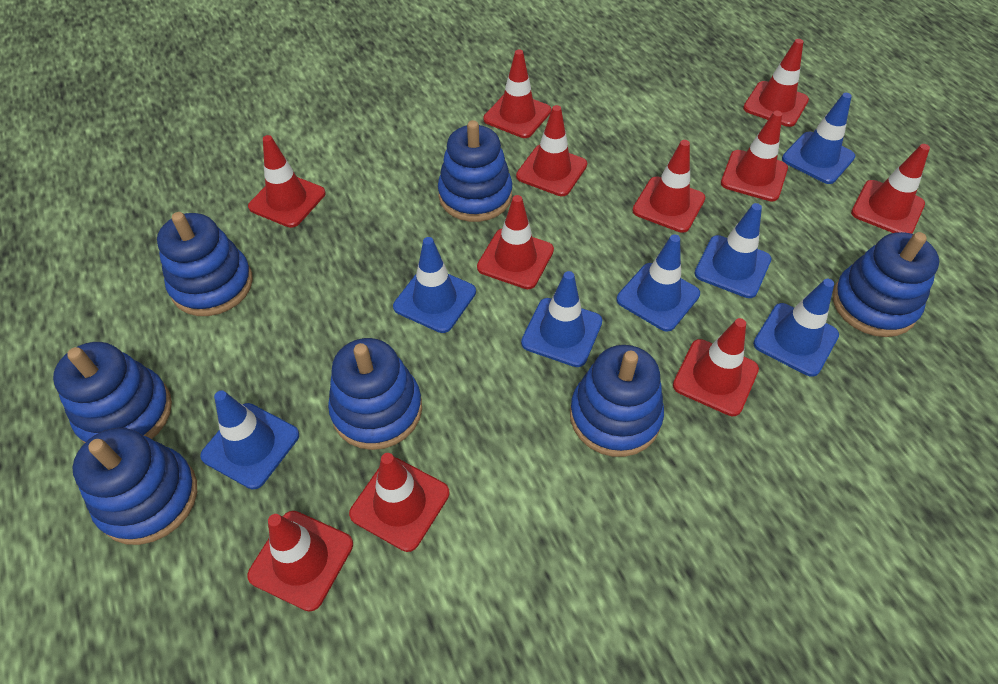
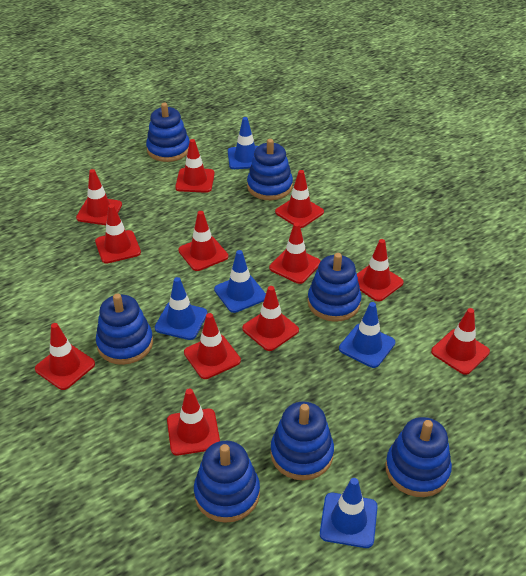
blue traffic cone: [200,390,299,489] [393,237,476,333] [521,271,602,367] [617,234,700,332] [694,203,771,298] [753,279,839,377] [782,93,855,184] = 7 -> [155,277,207,340] [214,250,266,313] [228,117,258,169] [320,478,378,548] [339,302,395,368] = 5
red traffic cone: [247,511,353,612] [248,135,325,228] [349,453,450,552] [477,195,554,289] [484,50,551,138] [516,105,587,196] [632,140,705,233] [673,318,759,416] [721,111,788,201] [743,39,809,127] [851,144,930,234] = 11 -> [35,323,95,390] [76,169,122,225] [95,204,141,264] [167,388,220,455] [175,139,215,193] [178,211,228,271] [184,313,241,379] [242,286,299,351] [269,222,320,284] [275,170,324,228] [357,239,404,302] [431,308,490,375] = 12

